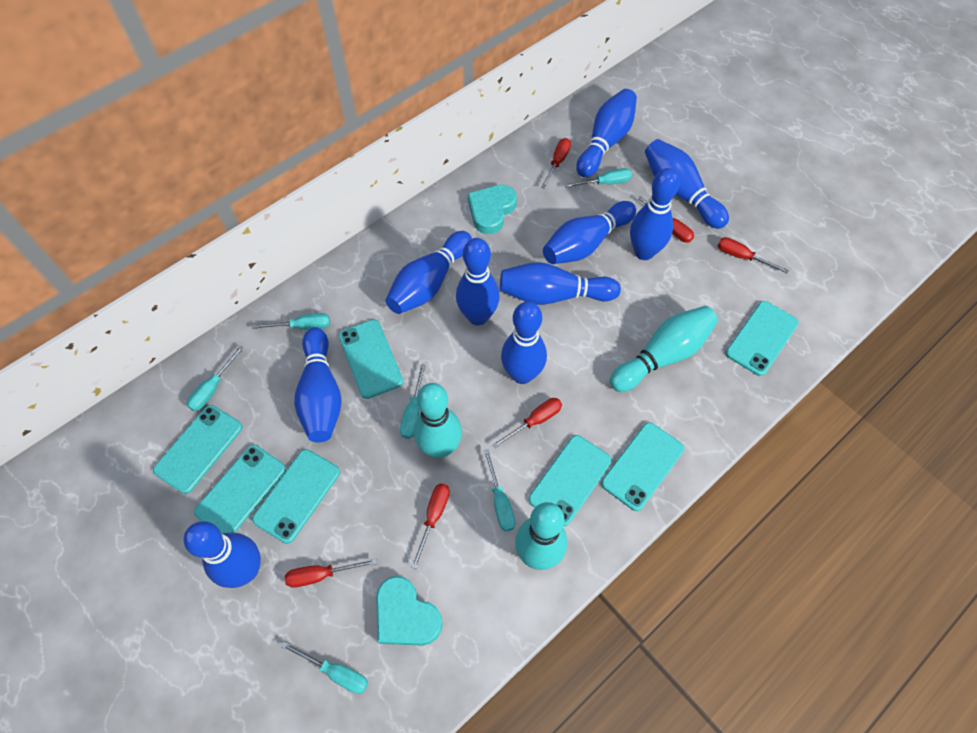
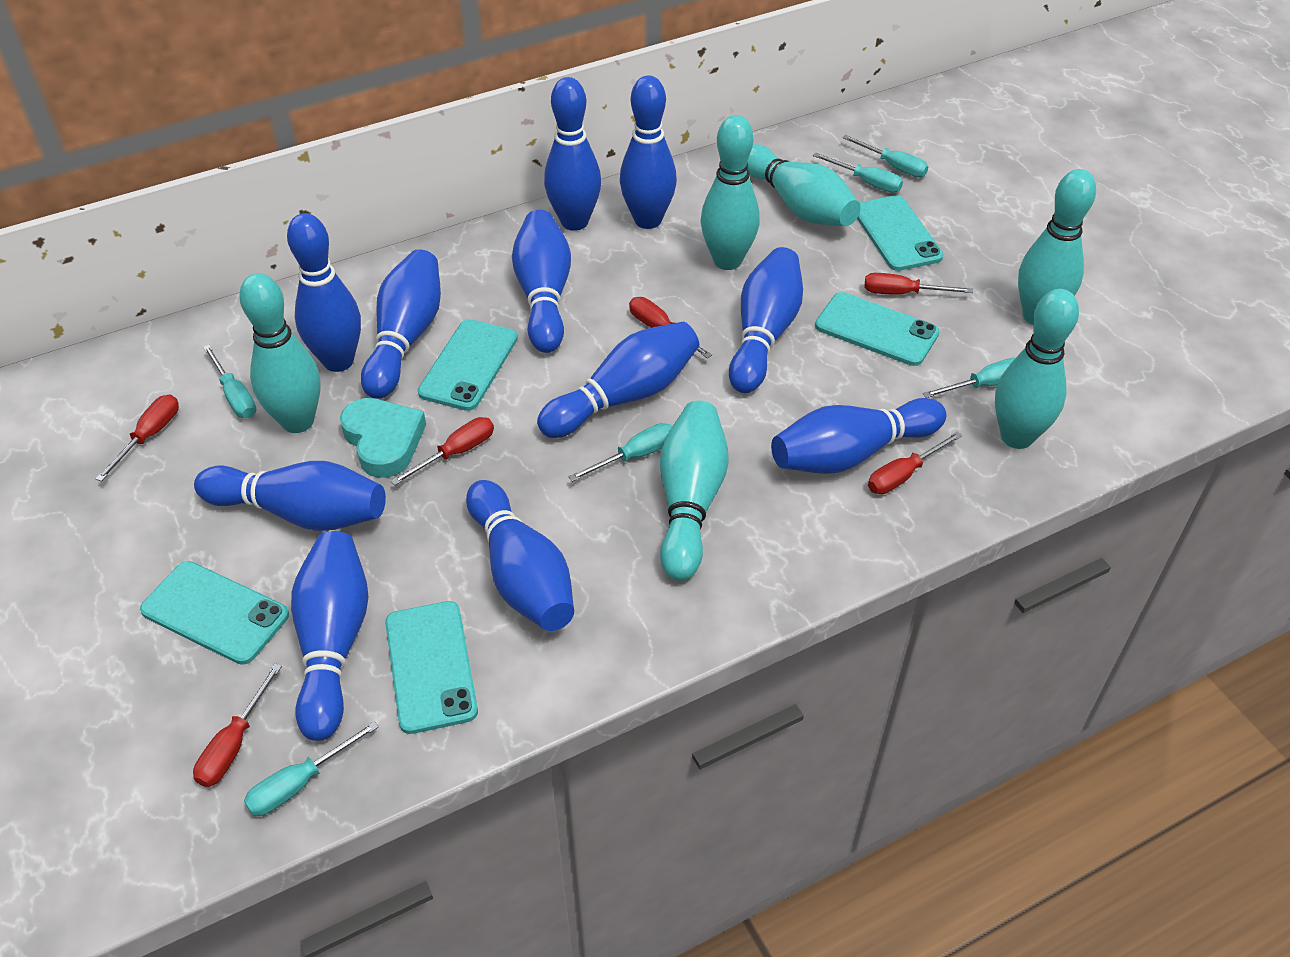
blue bowling pin: [184,521,261,588] [294,327,342,442] [386,231,472,314] [456,238,500,325] [500,262,621,305] [501,301,547,384] [543,201,636,264] [576,89,637,177] [630,168,680,260] [645,139,729,229] = 10 -> [194,461,386,531] [287,213,361,372] [291,531,369,741] [361,249,441,399] [466,480,574,631] [512,210,571,353] [537,322,699,438] [544,77,601,231] [620,76,677,229] [729,247,803,393] [771,398,946,474] = 11
turquoise bowling pin: [414,383,462,458] [515,502,567,570] [610,306,718,392] = 3 -> [239,273,321,433] [660,401,729,581] [701,115,760,270] [747,144,860,226] [995,289,1079,449] [1018,169,1096,325] = 6
turquoise heart: [376,576,443,646] [468,185,517,234] = 2 -> [340,398,426,478] = 1
turquoise phone: [153,405,242,494] [194,445,286,534] [252,449,340,544] [339,320,403,399] [529,435,612,526] [601,422,684,511] [726,301,799,376] = 7 -> [140,561,289,665] [385,601,478,734] [418,319,518,411] [815,292,939,366] [857,195,944,271] = 5

